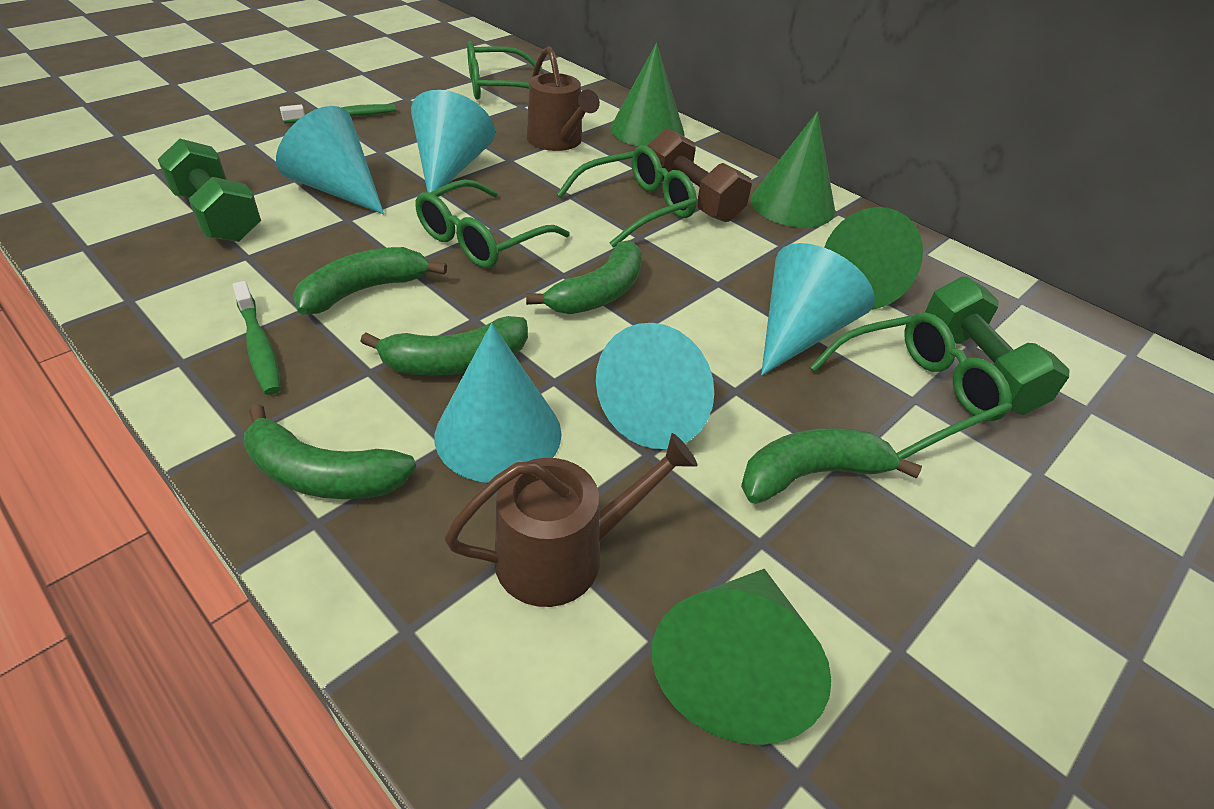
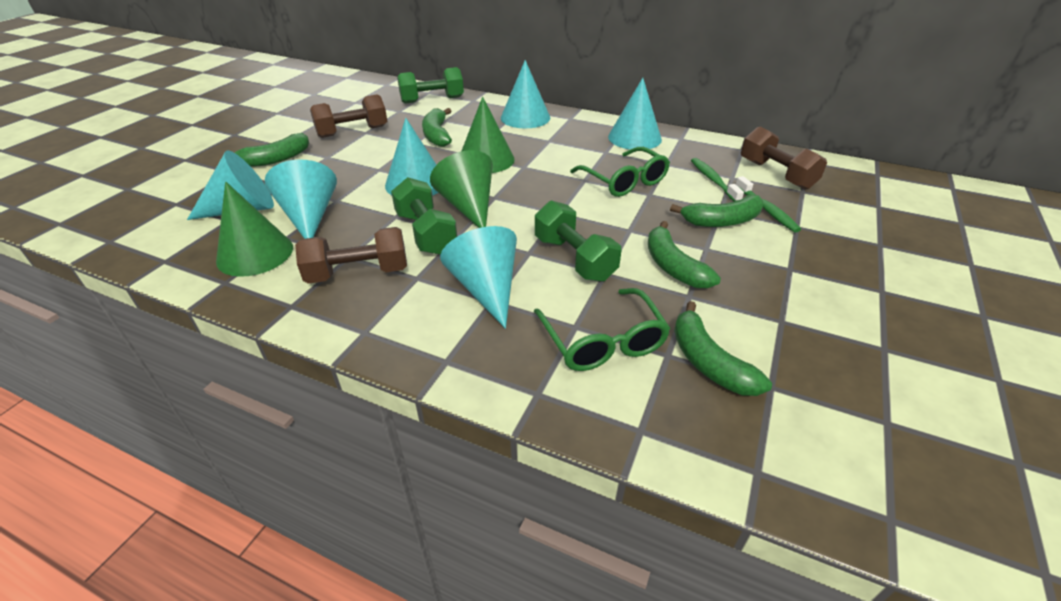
brown dumbbell: [647,128,752,222] = 1 -> [295,227,407,284] [310,94,387,138] [741,127,827,190] = 3
brown watering can: [445,433,698,607] [526,46,600,151] = 2 -> none = 0
green cone: [610,43,684,146] [652,569,832,745] [751,112,835,228] [824,207,923,310] = 4 -> [216,182,293,277] [430,150,493,228] [462,97,515,173] = 3
green dumbbell: [158,139,261,242] [925,277,1069,415] = 2 -> [391,177,457,255] [397,67,464,103] [535,200,622,282] = 3
green glasses: [415,179,570,268] [467,41,542,100] [557,146,697,248] [810,312,1012,459] = 4 -> [534,288,671,371] [570,147,670,197] = 2
turquoise cone: [276,106,384,214] [411,90,495,193] [435,323,562,483] [596,323,714,449] [761,243,875,375] = 5 -> [187,150,274,220] [265,160,337,239] [385,118,438,195] [440,226,517,329] [501,60,550,128] [608,78,662,150] = 6

